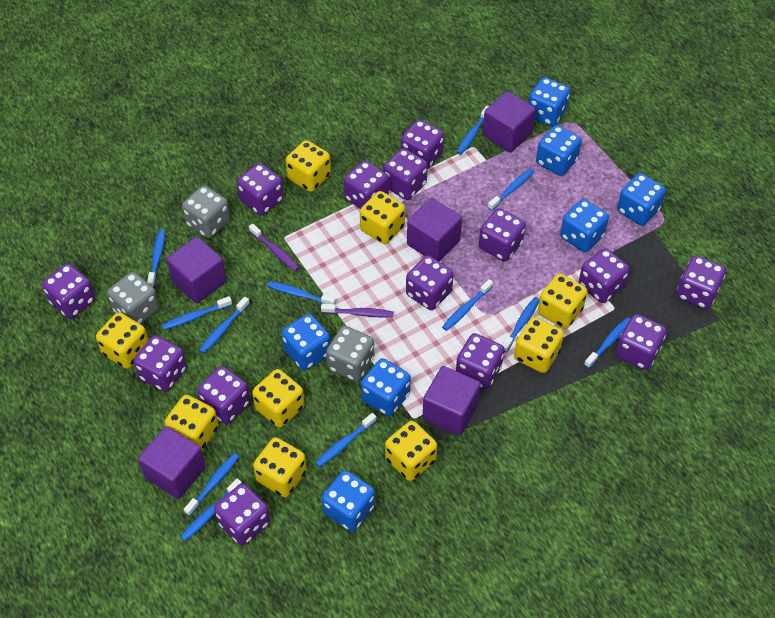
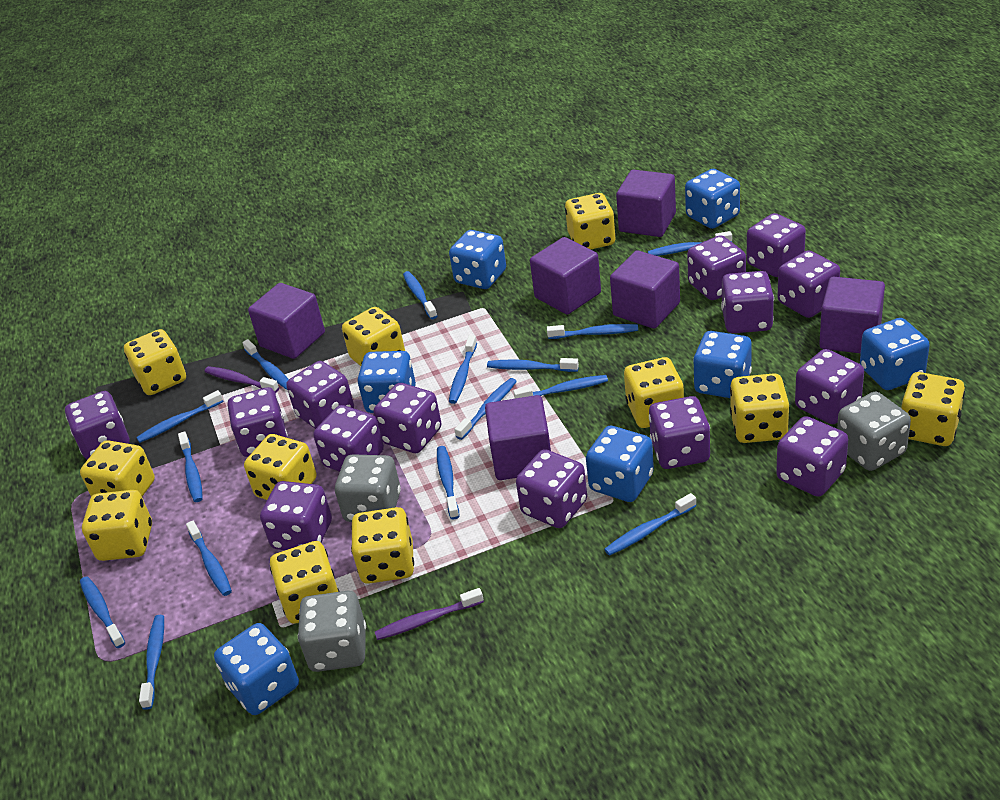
blue toothbrush: [147,230,165,288] [162,296,232,330] [181,478,242,541] [184,453,239,516] [199,297,250,353] [267,281,336,304] [315,413,377,467] [442,279,493,331] [457,106,489,155] [488,168,535,211] [502,297,540,353] [584,317,630,368] = 12 -> [80,576,125,648] [136,390,223,443] [139,615,164,710] [178,431,203,502] [186,521,232,596] [242,339,289,390] [403,271,437,319] [437,446,460,519] [449,335,477,404] [454,378,517,440] [487,358,579,372] [513,375,608,399] [547,324,638,339] [604,493,696,556] [648,231,732,256] = 15
purple cube: [138,426,206,499] [166,237,227,303] [407,198,462,261] [423,366,481,435] [482,91,536,153] = 5 -> [248,283,325,359] [485,395,551,480] [530,237,601,315] [610,250,680,329] [616,170,676,237] [819,277,885,354] = 6
yellow dice: [96,312,148,369] [165,395,219,451] [252,369,305,428] [253,437,307,497] [286,140,331,192] [360,191,405,244] [385,421,437,481] [514,317,564,373] [538,273,587,329] = 9 -> [80,440,155,497] [82,490,152,561] [124,329,186,395] [244,434,317,500] [270,541,340,624] [342,307,405,366] [351,507,414,584] [565,193,616,250] [624,357,684,428] [730,373,789,443] [901,372,965,446] = 11

